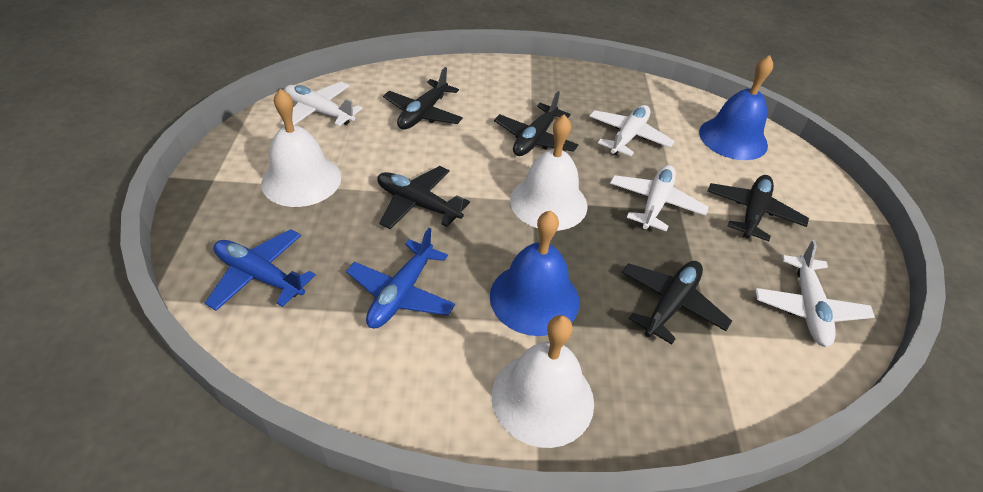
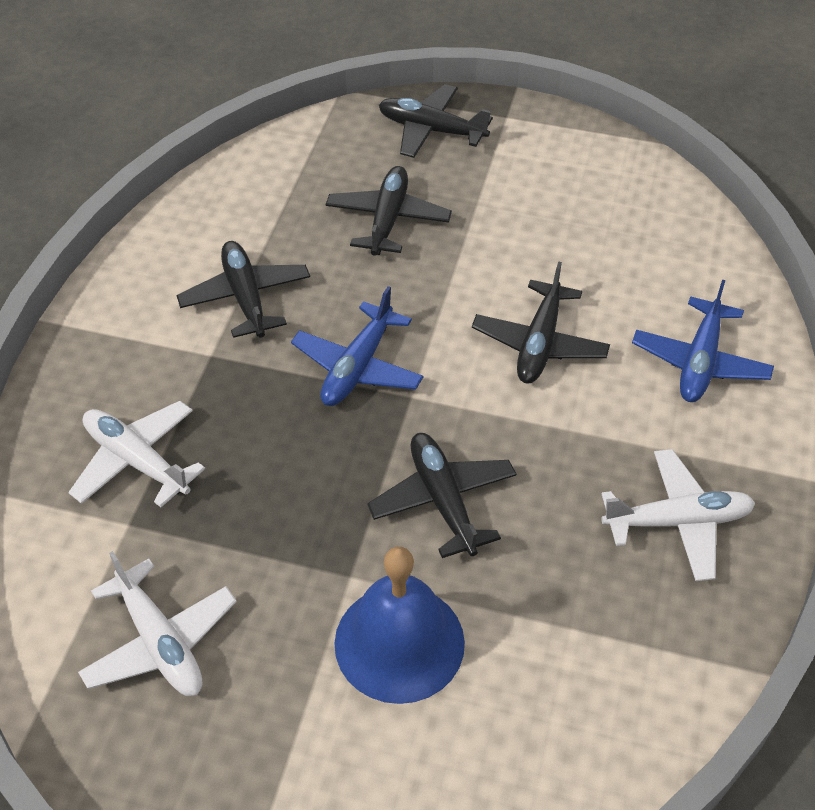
blue bell: [490,210,579,336] [699,55,773,160] = 2 -> [334,547,465,704] = 1
white bell: [261,89,341,207] [492,315,594,448] [510,115,588,231] = 3 -> none = 0
white plane: [281,82,362,126] [589,105,675,156] [610,165,709,232] [755,240,875,347] = 4 -> [68,401,205,507] [78,551,237,696] [601,449,755,581] = 3

